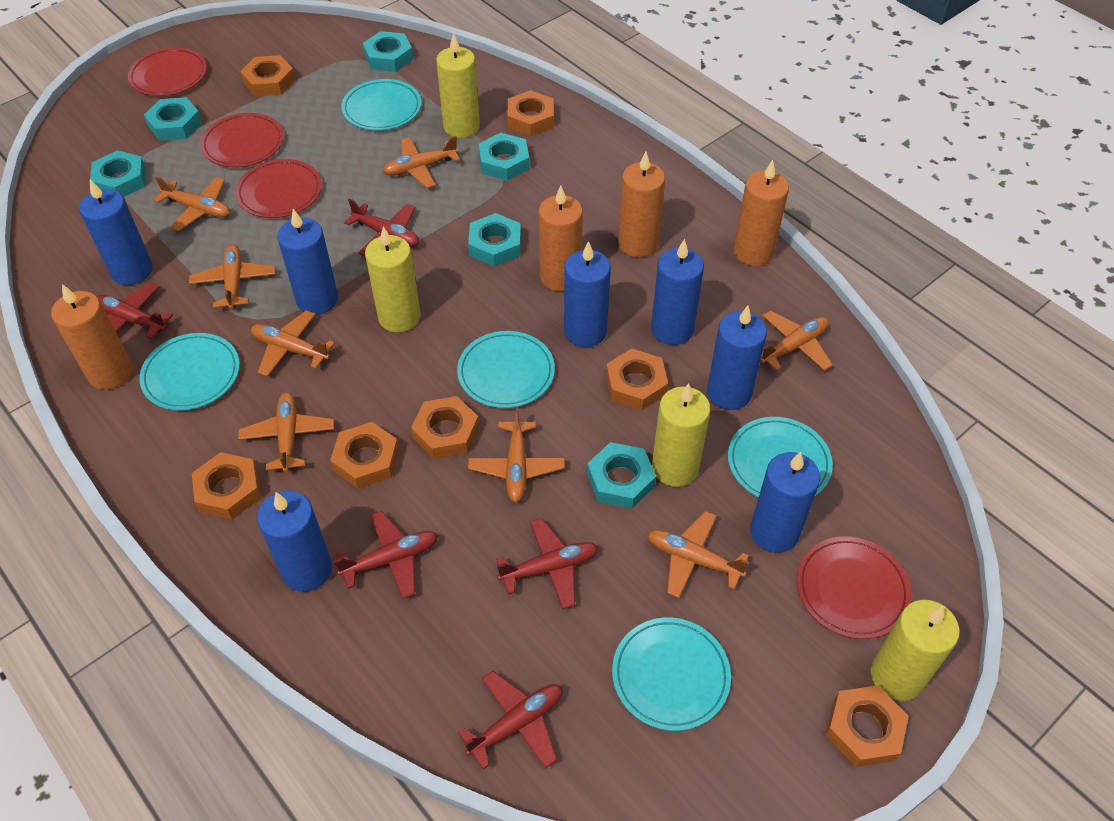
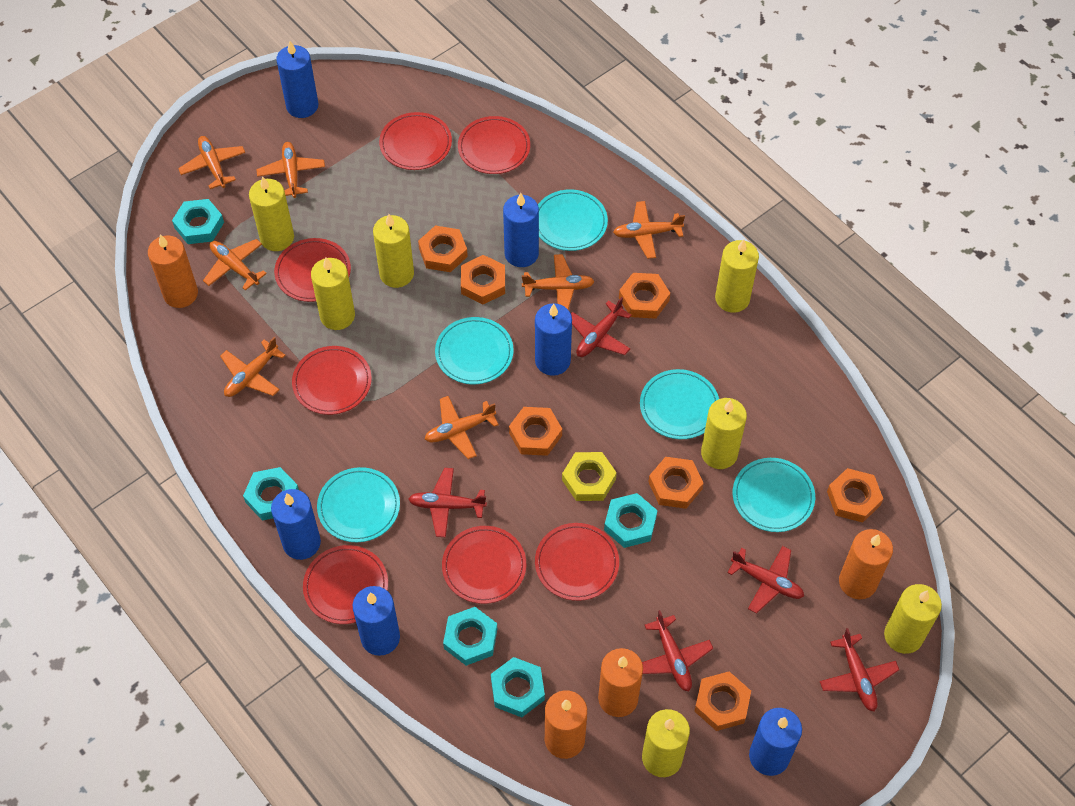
blue candle: [79,179,153,285] [257,491,332,592] [277,209,338,315] [564,241,611,347] [651,239,704,345] [707,305,767,410] [750,452,820,553] = 7 -> [271,489,321,560] [276,41,319,118] [353,586,400,656] [503,193,539,267] [535,303,572,376] [749,708,802,776] = 6
orange plane: [154,176,230,231] [189,244,275,310] [238,392,334,473] [251,310,335,377] [382,136,460,188] [468,407,565,502] [647,511,749,598] [760,310,833,371] = 8 -> [178,136,245,189] [203,239,267,291] [220,337,286,397] [256,142,325,198] [425,396,499,459] [522,254,595,310] [613,201,685,259] = 7
red plate: [128,47,207,96] [200,113,284,168] [235,159,322,218] [797,536,911,639] = 4 -> [274,238,351,302] [292,346,372,415] [303,545,388,624] [379,112,452,170] [442,526,526,604] [458,116,530,174] [535,523,619,601] = 7
turquoise nut: [90,150,146,197] [144,97,202,141] [363,31,413,72] [468,213,521,266] [478,133,530,181] [587,442,656,509] = 6 -> [172,199,224,244] [243,467,299,521] [443,607,497,666] [491,657,545,717] [604,493,658,548] = 5
yellow candle: [365,226,421,332] [436,33,480,138] [652,384,710,487] [871,600,960,701] = 4 -> [249,176,294,251] [311,257,355,330] [373,214,414,288] [642,709,690,777] [701,398,747,469] [715,239,759,313] [884,584,942,654] = 7
yellow nut: none = 0 -> [562,452,617,501] = 1

